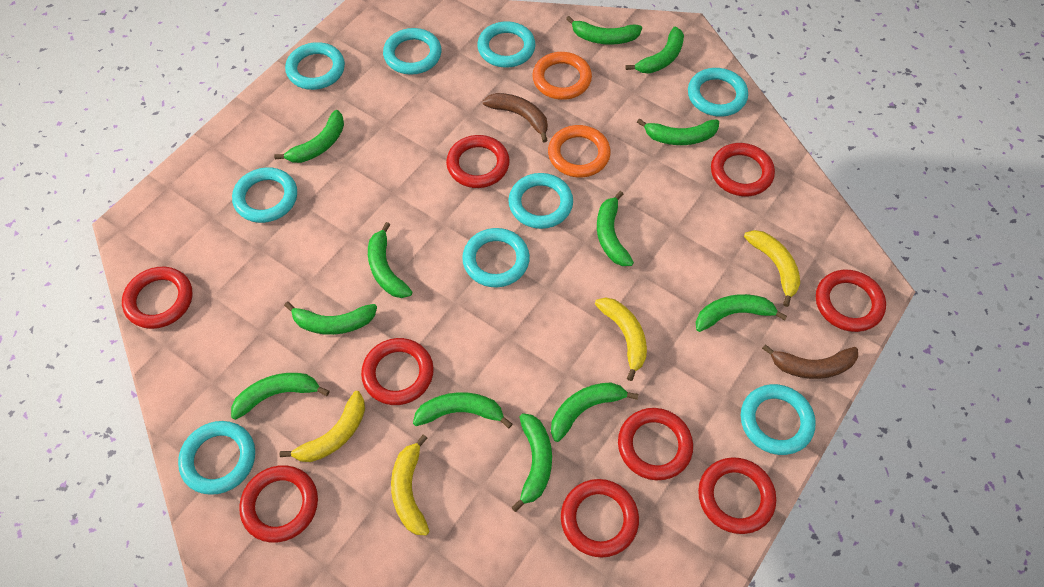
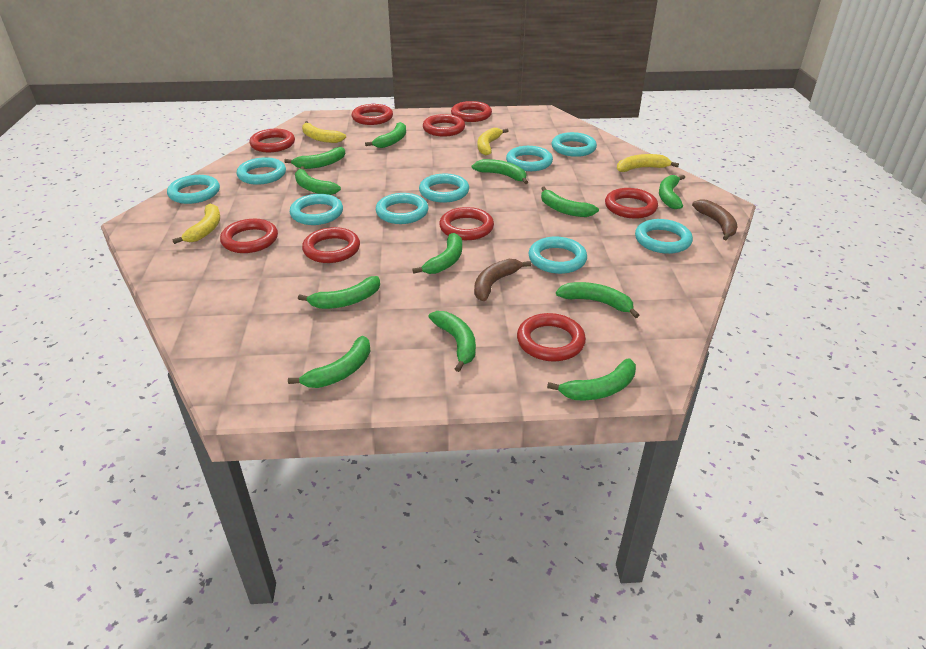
orange ring: [532,52,592,100] [548,125,611,178] = 2 -> none = 0

